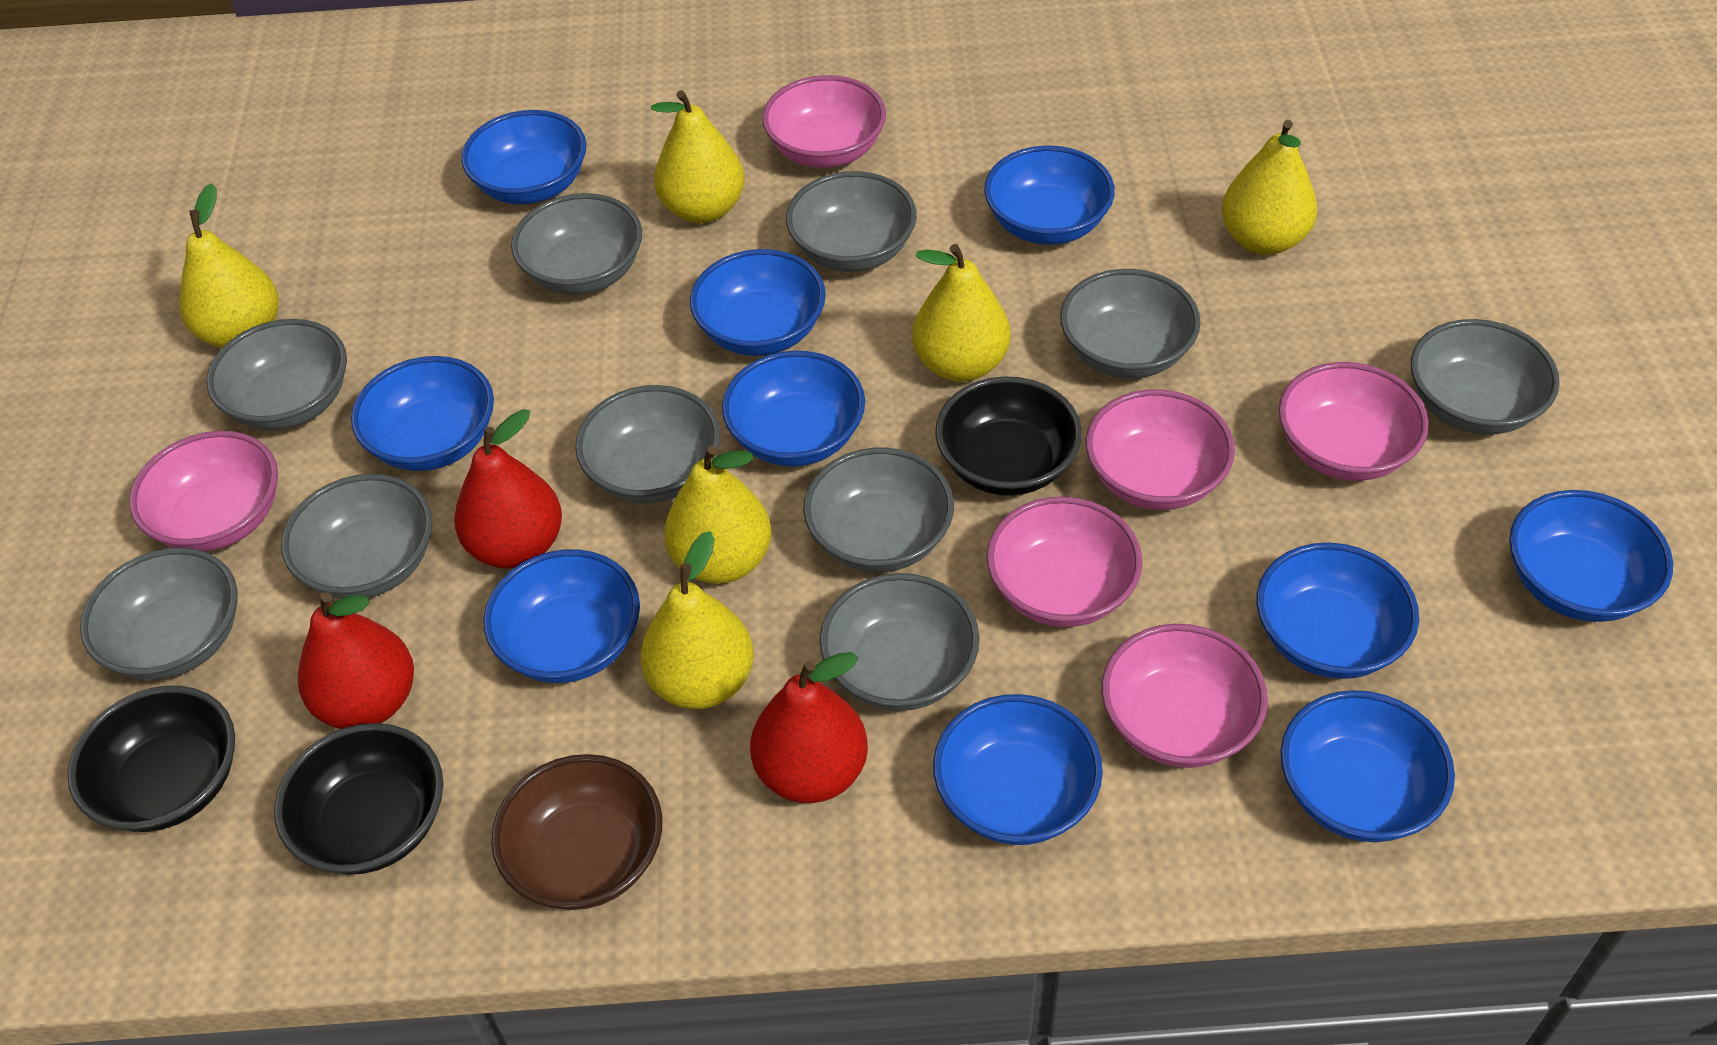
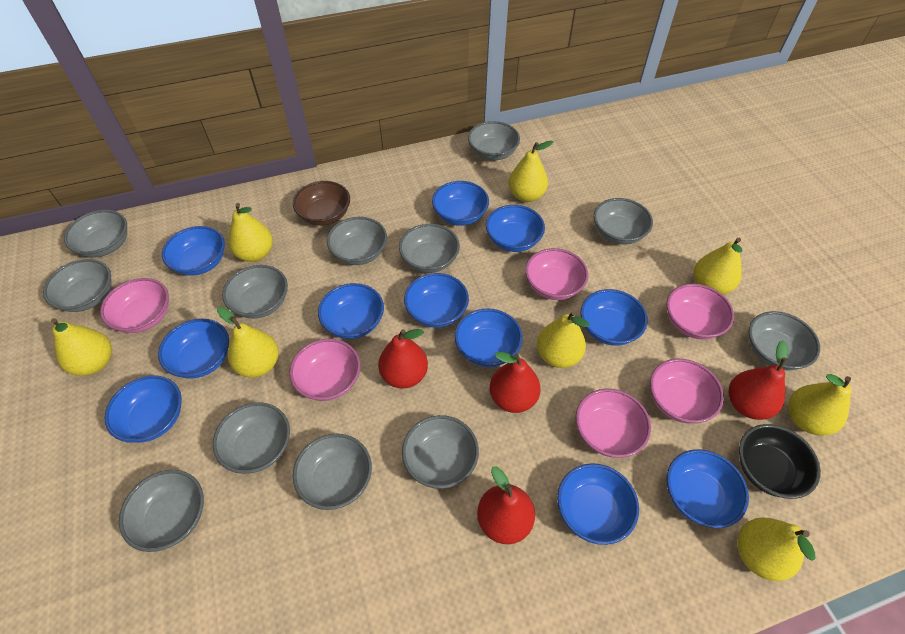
black bowl: [67,686,235,832] [274,723,443,875] [935,376,1082,496] = 3 -> [739,424,821,499] = 1
blue bowl: [351,356,494,471] [461,110,587,204] [483,549,640,683] [690,249,826,356] [722,351,865,467] [933,694,1103,845] [984,145,1115,245] [1256,542,1419,679] [1281,690,1455,842] [1509,490,1673,622] = 10 -> [104,376,182,443] [158,319,229,379] [162,226,225,276] [318,283,384,339] [404,273,469,328] [432,181,489,226] [455,308,523,367] [486,205,545,252] [557,463,639,545] [581,289,648,346] [666,449,749,528] = 11
grey bowl: [80,548,238,680] [207,319,347,430] [281,474,433,599] [511,193,642,295] [575,385,720,504] [786,171,917,272] [804,448,954,572] [820,573,980,711] [1060,269,1201,378] [1411,319,1560,435] = 10 -> [43,259,111,312] [64,210,127,258] [119,470,204,552] [213,402,290,474] [222,265,288,319] [293,434,372,510] [327,217,387,265] [399,224,460,273] [402,415,479,489] [468,121,520,160] [594,198,653,245] [748,311,820,370] = 12
red pear: [298,592,414,729] [454,409,562,569] [750,652,868,803] = 3 -> [378,329,428,389] [477,466,535,544] [489,352,541,413] [729,340,788,420] = 4
yellow pear: [179,183,279,348] [640,531,754,709] [651,90,744,223] [664,446,772,584] [912,244,1011,382] [1221,120,1317,255] = 6 -> [51,318,112,376] [217,307,279,378] [228,203,273,262] [508,141,553,202] [537,311,589,368] [694,238,743,295] [737,518,815,581] [788,374,851,436] = 8

